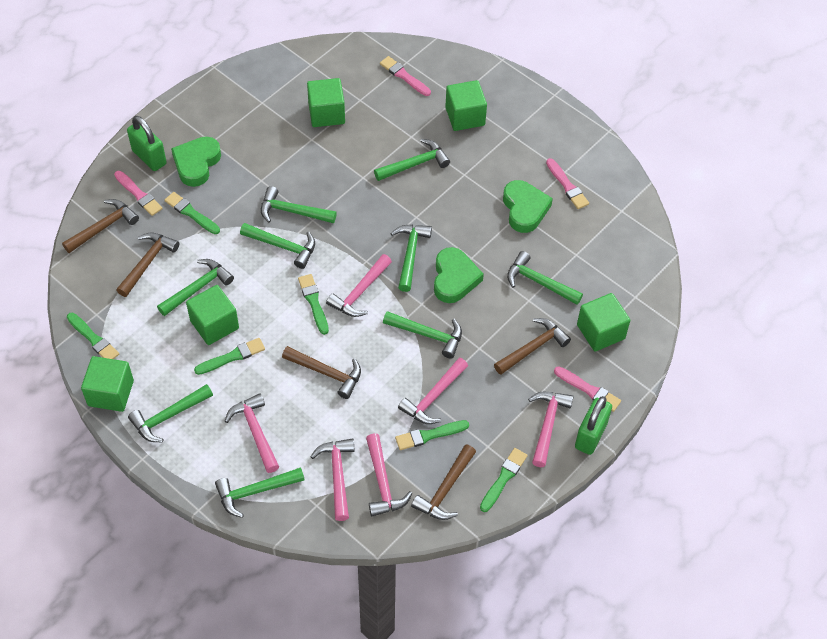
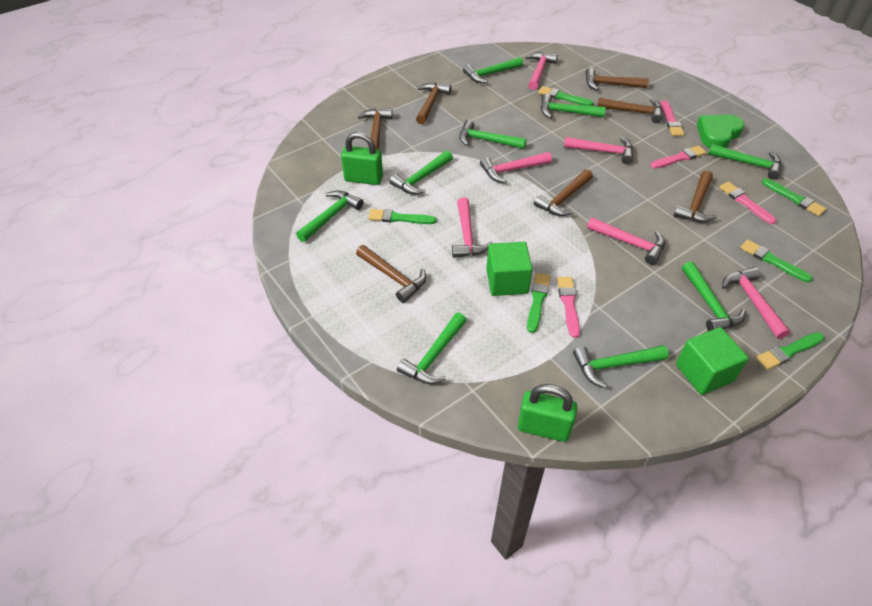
brown hammer: [62,199,139,253] [116,232,179,297] [282,346,361,399] [411,445,476,520] [494,318,571,375] = 5 -> [356,245,426,303] [358,108,393,149] [416,83,451,124] [533,169,593,216] [585,67,649,90] [597,97,662,123] [674,171,717,223] = 7
green cube: [81,356,134,412] [186,285,239,345] [307,78,345,127] [445,80,487,131] [577,293,630,352] = 5 -> [486,242,533,296] [676,327,749,395] = 2
green heart: [171,137,221,187] [434,247,484,303] [503,180,553,233] = 3 -> [697,114,745,148] = 1

